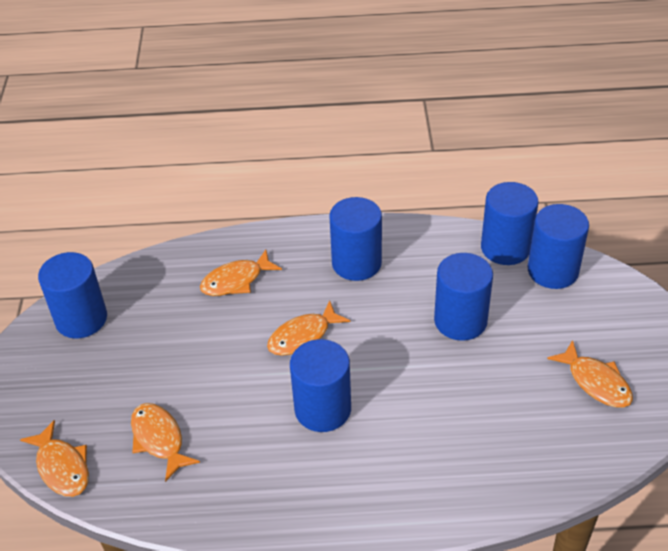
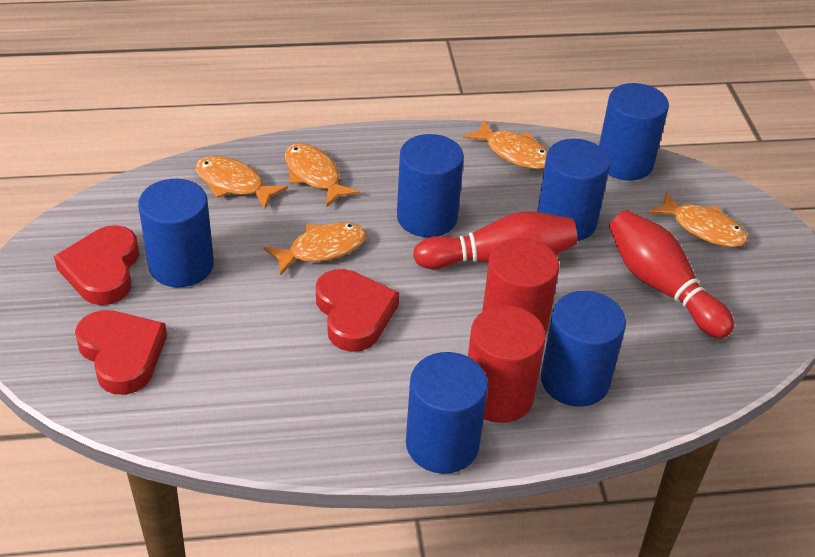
red bowling pin: none = 0 -> [413,212,577,269] [609,210,734,338] = 2
red cylinder: none = 0 -> [468,305,546,423] [482,238,559,333] = 2
red heart: none = 0 -> [54,225,139,305] [75,310,167,395] [316,269,399,352] = 3

